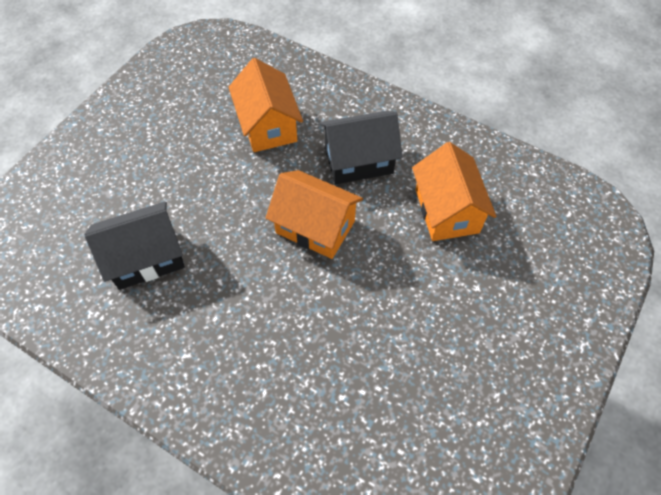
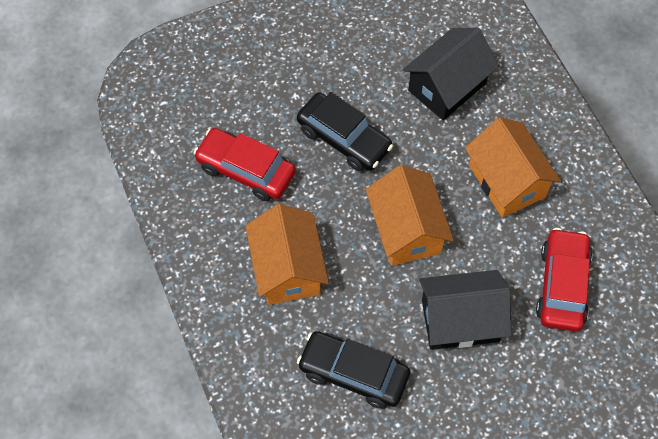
black car: none = 0 -> [297,92,393,171] [297,331,410,409] = 2
red car: none = 0 -> [194,128,296,201] [536,228,593,332] = 2

